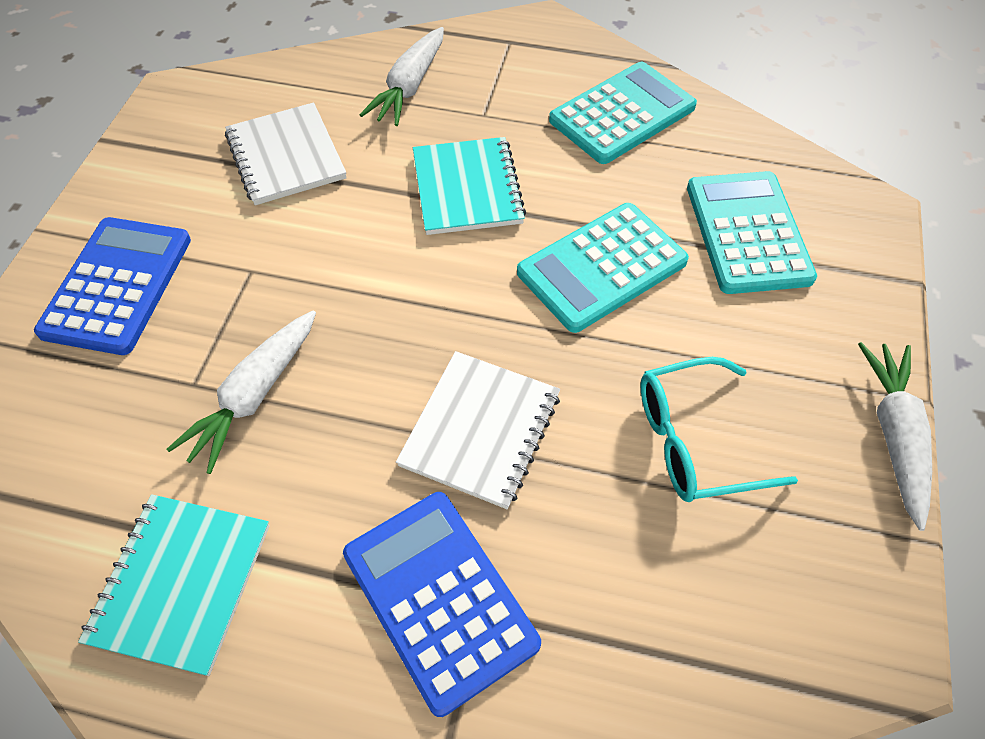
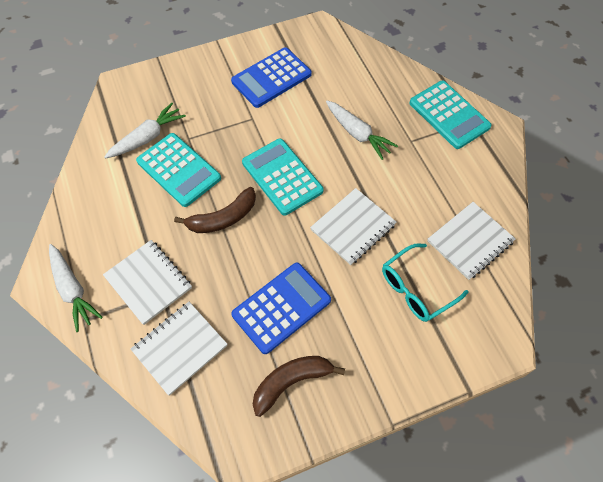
brown banana: none = 0 -> [174,187,256,233] [253,356,345,417] = 2
turquoise notebook: [78,494,269,676] [413,137,526,235] = 2 -> none = 0
white notebook: [225,102,347,205] [396,351,560,509] = 2 -> [103,240,192,325] [131,302,227,396] [310,188,396,265] [427,202,516,280] = 4

